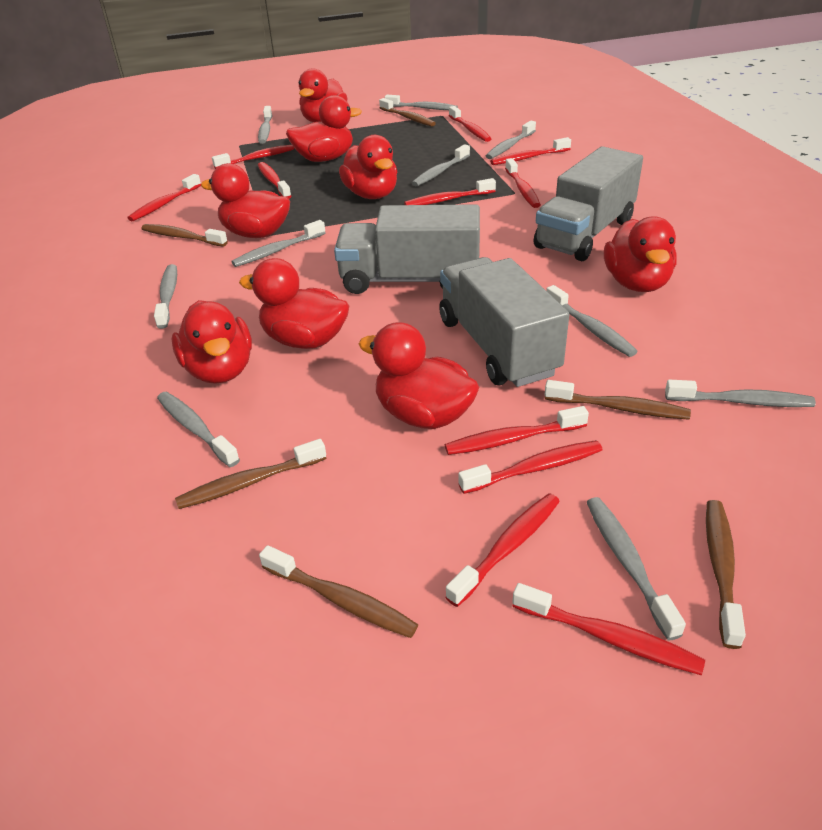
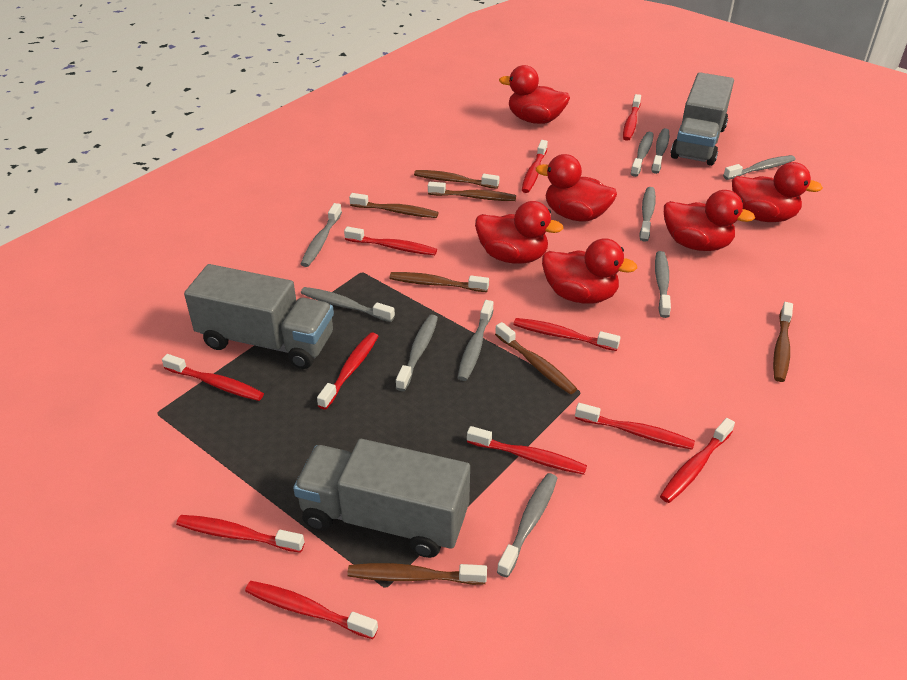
brown toothbrush: [142,224,228,247] [175,439,326,509] [259,545,418,638] [379,98,436,127] [545,380,691,420] [706,500,746,649] = 6 -> [347,563,487,585] [349,193,439,218] [389,272,489,292] [414,170,500,189] [428,182,516,201] [495,322,577,394] [773,302,793,382] = 7
red duck: [171,300,252,384] [201,163,290,238] [239,258,349,349] [286,95,362,162] [299,68,348,123] [339,135,397,199] [359,322,479,429] [604,216,677,292] = 8 -> [475,201,563,264] [499,65,570,124] [536,154,617,221] [542,238,637,304] [664,190,755,251] [732,162,823,222] = 6

